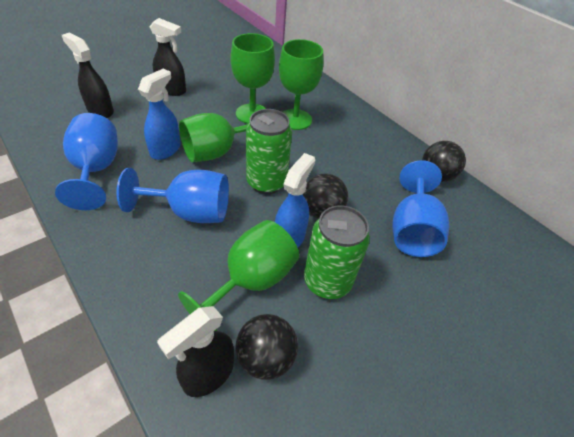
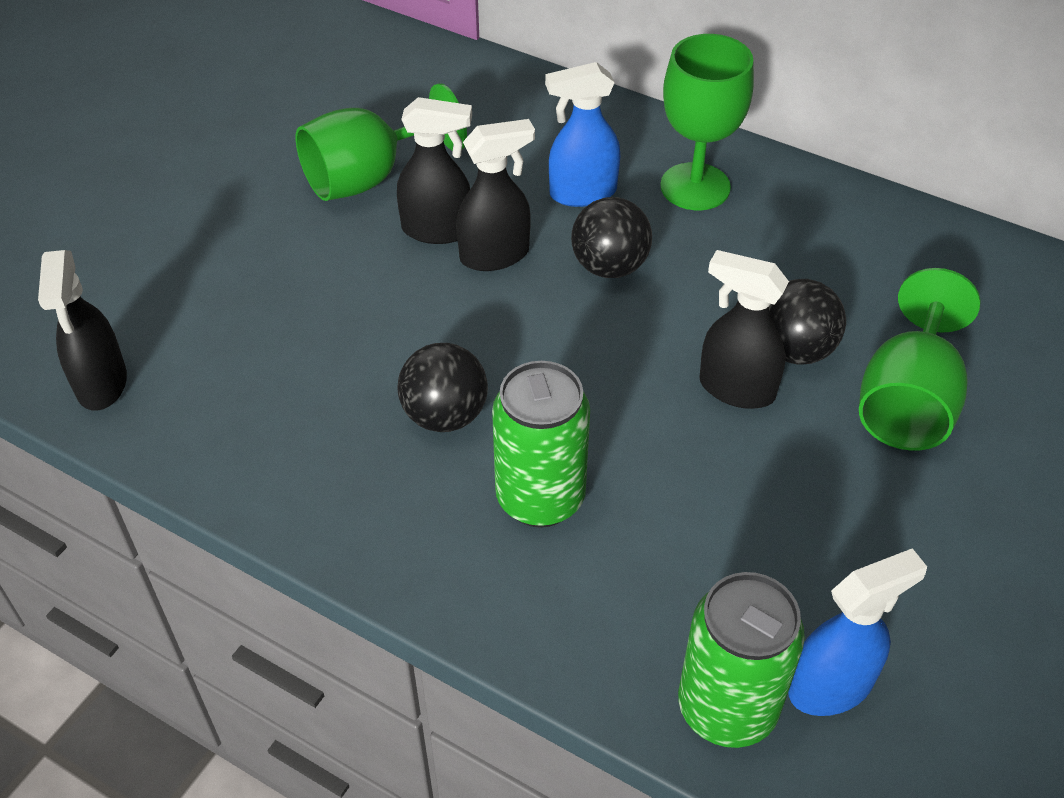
black spray bottle: [62,32,114,118] [149,18,186,96] [157,306,234,397] = 3 -> [38,250,127,411] [397,97,472,244] [456,119,535,271] [699,250,789,409] = 4
blue goblet: [55,113,118,210] [117,168,229,223] [392,160,449,257] = 3 -> none = 0
green goblet: [178,220,299,331] [179,105,265,162] [231,33,275,124] [279,39,323,130] = 4 -> [296,83,467,201] [660,34,754,210] [859,268,981,451] = 3

